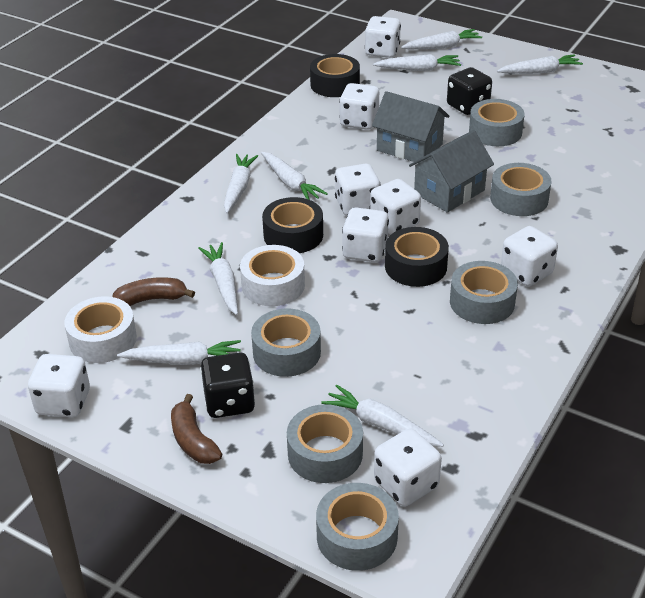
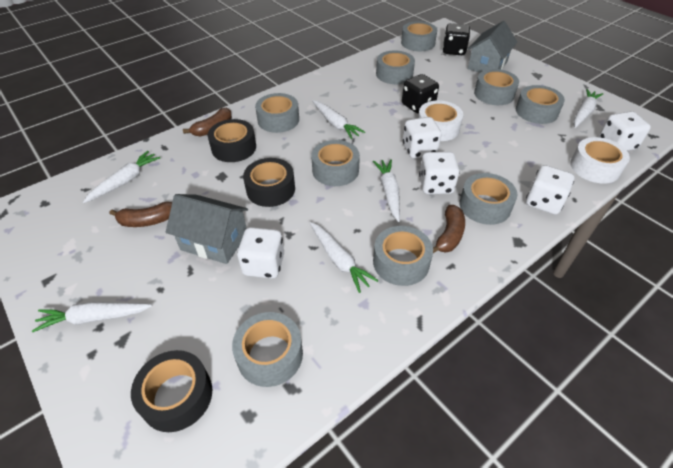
brown banana: [113,277,195,306] [171,394,222,464] = 2 -> [109,202,172,227] [183,108,232,137] [433,205,465,253] = 3
grey tape: [251,308,321,377] [287,404,363,483] [316,483,399,571] [450,261,518,324] [469,99,525,146] [490,163,551,216] = 6 -> [232,312,303,387] [255,93,299,133] [311,140,360,186] [373,226,433,286] [376,51,415,84] [401,21,437,51] [459,173,517,225] [474,69,519,105] [516,85,565,124] = 9
white carrot: [117,340,241,365] [198,242,238,315] [224,154,258,214] [261,152,328,199] [321,385,444,447] [373,54,461,71] [401,29,482,49] [497,54,583,74] = 8 -> [32,302,152,332] [83,151,160,203] [310,222,378,293] [312,100,365,139] [373,159,400,222] [573,89,603,128] = 6
white dice: [28,354,90,417] [335,163,380,216] [339,83,379,130] [342,207,389,262] [365,16,401,58] [370,179,421,235] [374,428,442,506] [501,226,558,286] = 8 -> [237,227,284,279] [403,117,441,159] [419,152,460,194] [526,165,574,215] [599,111,651,151] = 5

